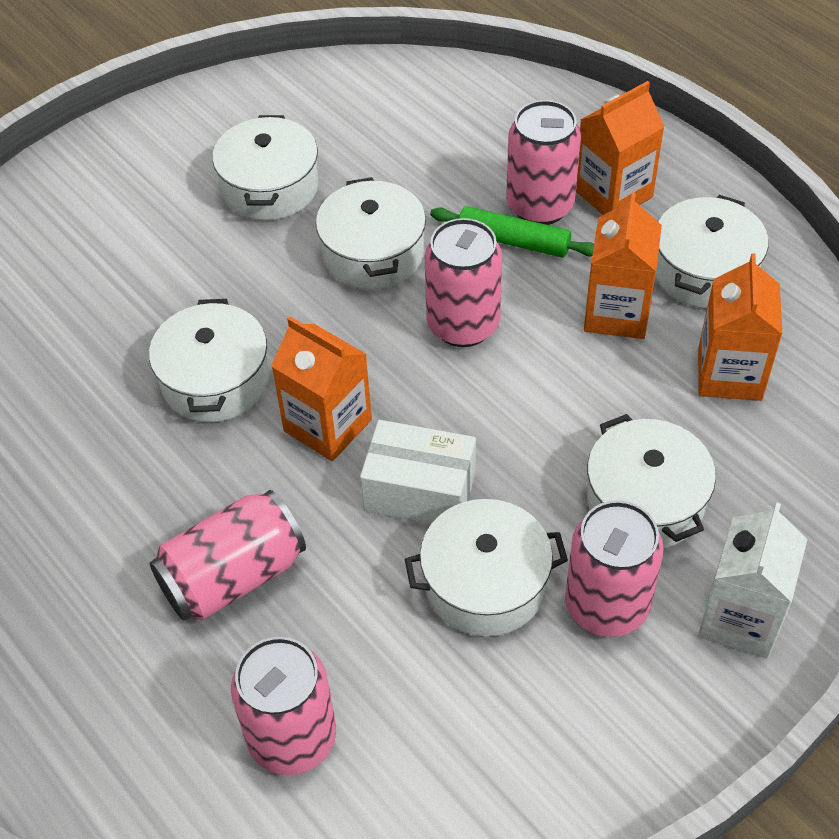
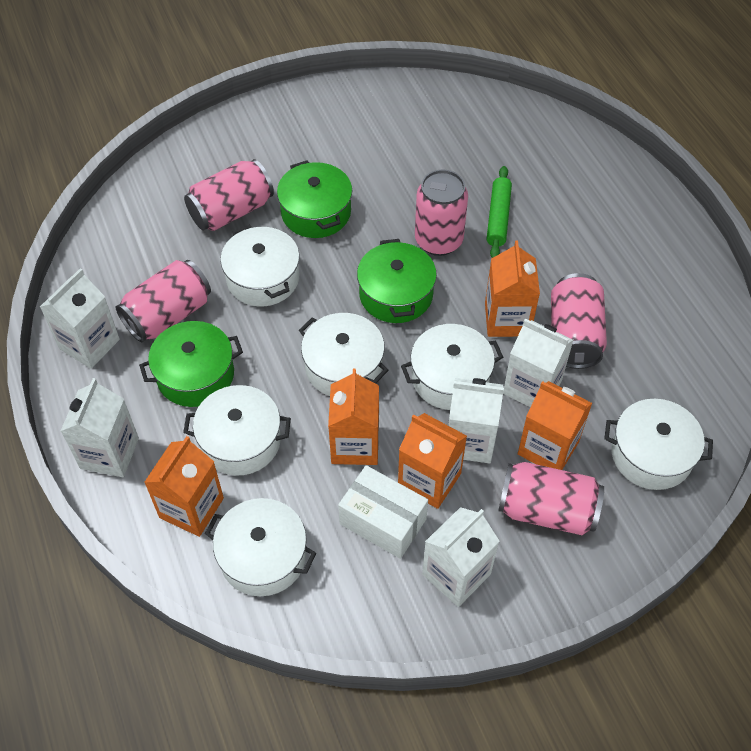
green pot: none = 0 -> [139,321,243,407] [277,161,352,238] [357,239,437,323] = 3
orange carton: [271,316,372,461] [576,81,665,215] [584,193,662,339] [698,253,782,401] = 4 -> [144,436,224,537] [328,369,379,465] [398,413,467,509] [485,241,540,337] [518,381,592,470] = 5
white carton: [698,502,808,659] = 1 -> [40,268,120,369] [61,378,139,477] [422,507,499,607] [448,378,504,463] [503,319,573,407] = 5

